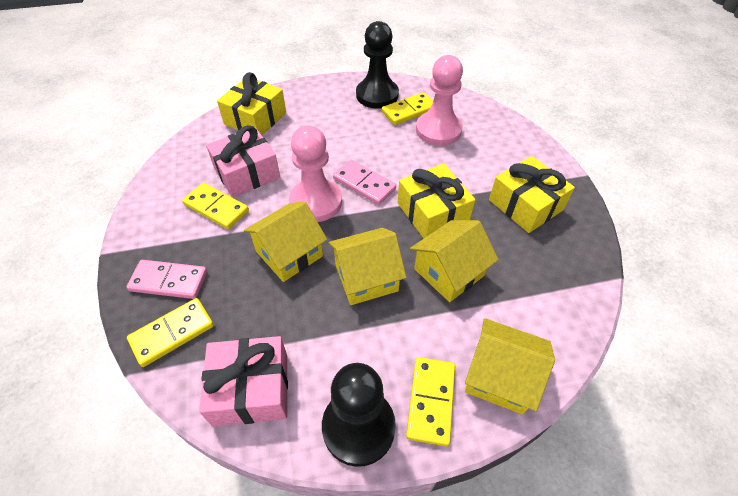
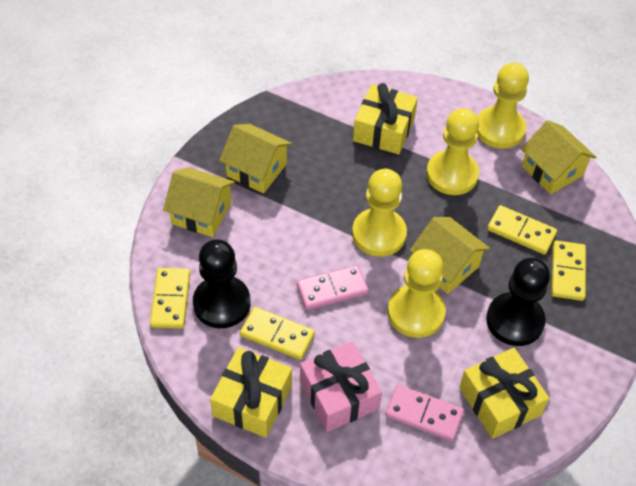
pink gift: [199,336,288,427] [206,125,280,197] = 2 -> [300,341,382,432] = 1
pink pawn: [289,125,342,222] [416,55,463,146] = 2 -> none = 0
yellow pawn: none = 0 -> [352,169,407,257] [388,249,446,338] [426,108,479,195] [477,63,529,149] = 4

